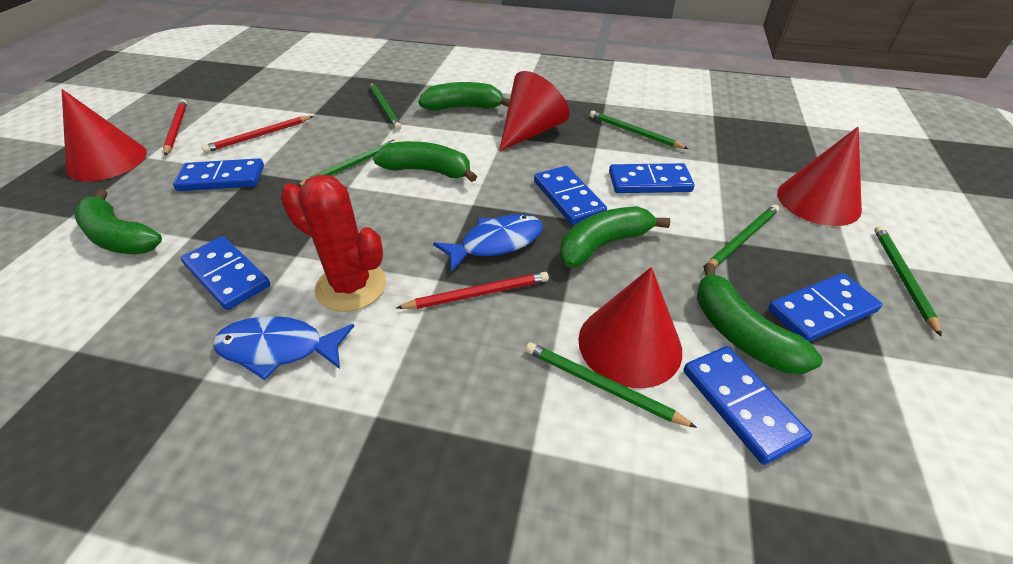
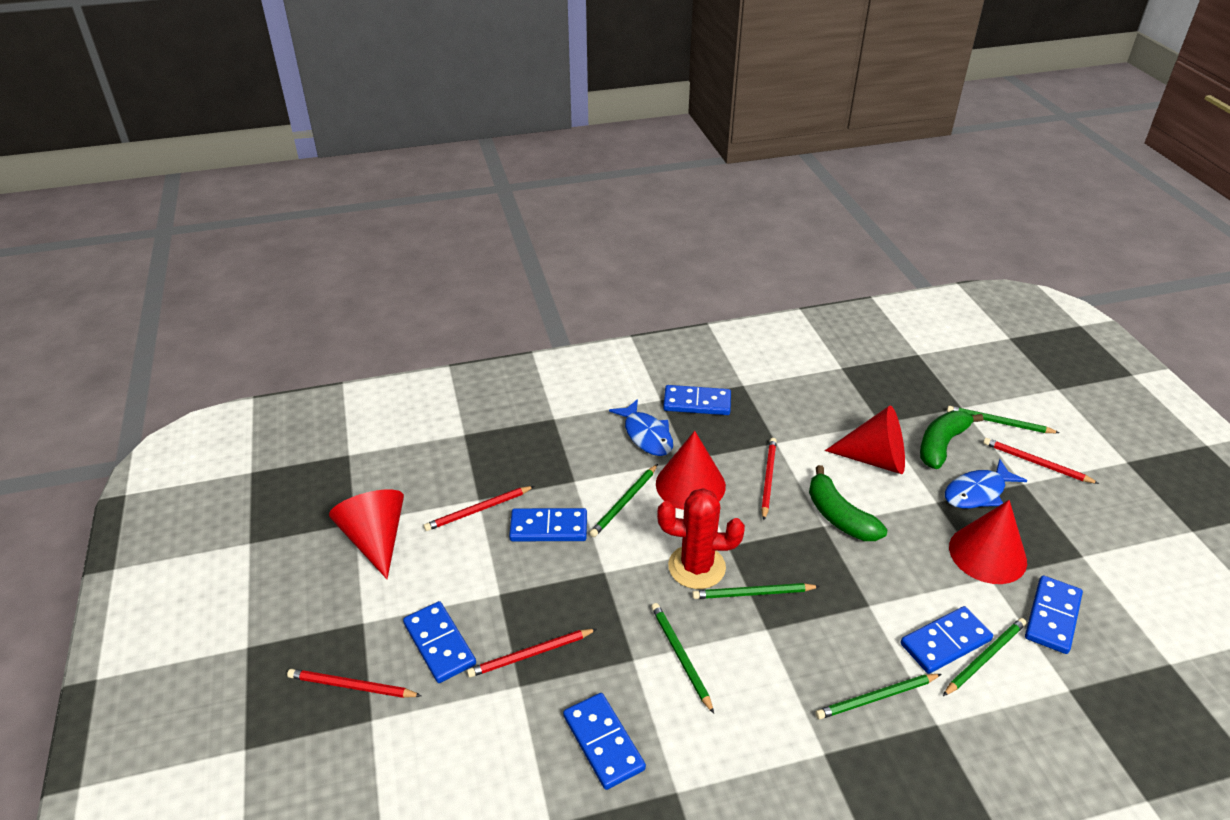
green banana: [75,189,162,254] [373,141,477,182] [419,82,510,111] [560,206,670,267] [697,263,823,374] = 5 -> [809,465,887,541] [920,411,983,469] = 2
red pencil: [163,99,187,156] [202,116,313,153] [397,272,549,309] = 3 -> [287,669,422,698] [424,486,534,531] [467,629,597,678] [761,438,777,520] [983,438,1099,484] = 5

